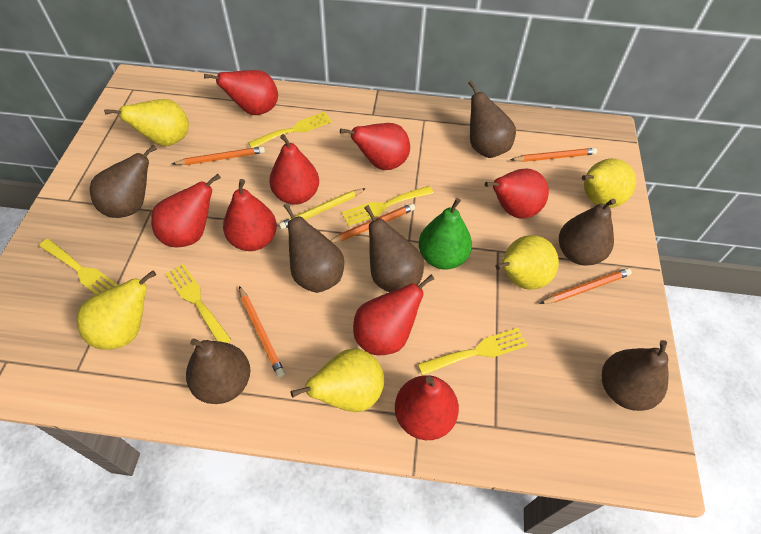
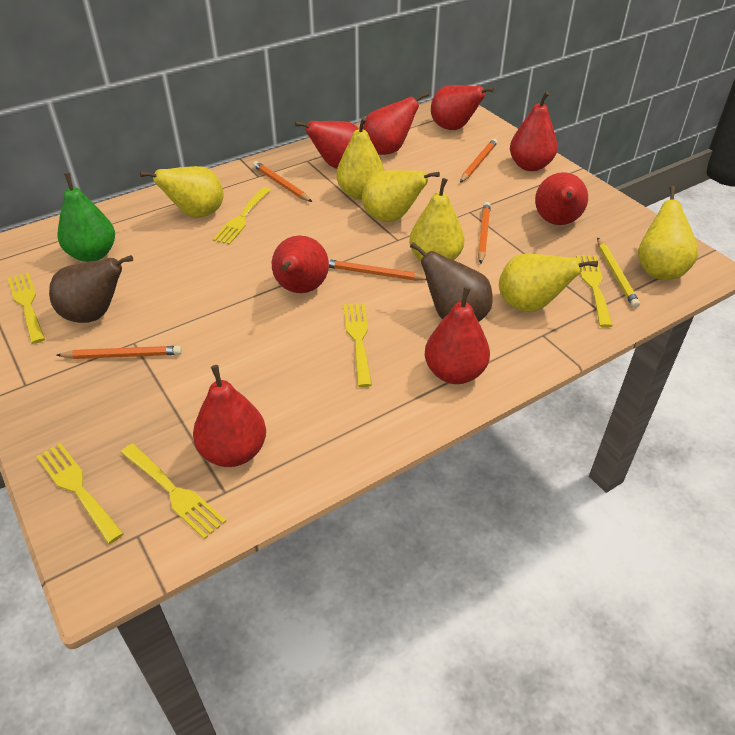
brown pear: [90,145,157,218] [186,338,250,404] [283,203,344,293] [364,205,424,292] [468,80,516,158] [559,199,616,266] [602,340,669,411] = 7 -> [49,255,133,323] [410,242,493,322] = 2
yellow fork: [39,239,118,294] [165,264,232,343] [248,111,332,148] [341,186,433,226] [418,328,528,376] = 5 -> [8,272,45,344] [36,443,124,544] [121,444,226,539] [212,187,271,245] [343,303,372,387] [576,255,613,327] = 6
yellow pear: [77,270,156,350] [104,99,189,146] [291,348,384,412] [495,235,559,290] [582,159,636,208] = 5 -> [140,166,224,218] [336,117,385,199] [362,170,440,222] [409,178,465,261] [499,254,598,312] [638,186,698,280] = 6

